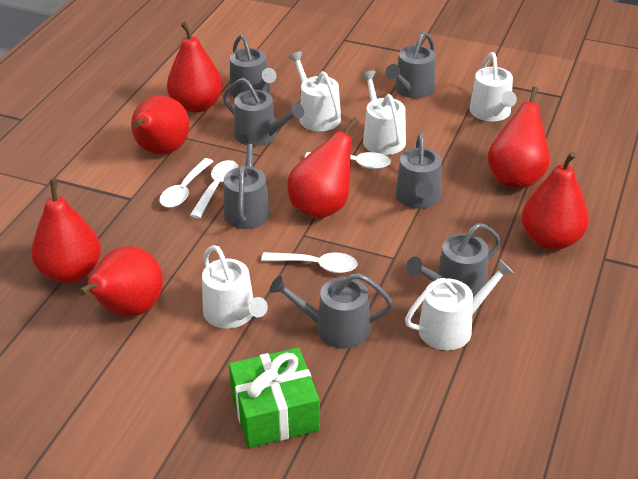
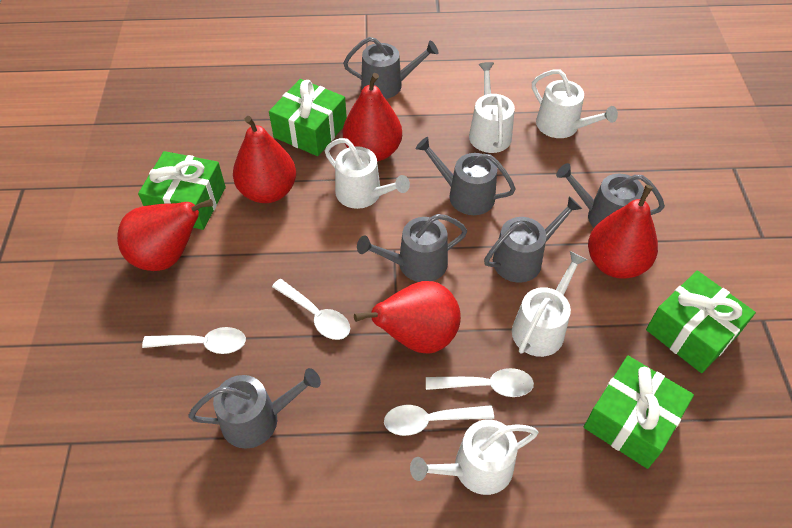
green gift: [229,347,320,448] = 1 -> [138,151,226,230] [269,79,347,156] [584,356,694,469] [646,271,756,373] = 4
grey watering can: [223,78,304,146] [224,135,271,229] [230,34,277,98] [270,273,393,349] [386,32,435,98] [396,133,442,209] [406,223,501,297] = 7 -> [188,368,321,449] [343,37,438,99] [357,214,467,282] [416,137,516,215] [484,196,582,283] [556,163,665,228] = 6
red pear: [31,179,101,283] [78,246,163,317] [131,96,190,155] [167,22,223,113] [287,117,359,219] [488,87,550,188] [522,151,589,250] = 7 -> [117,199,213,271] [233,116,296,203] [343,73,402,162] [354,281,461,353] [588,185,658,279] = 5

